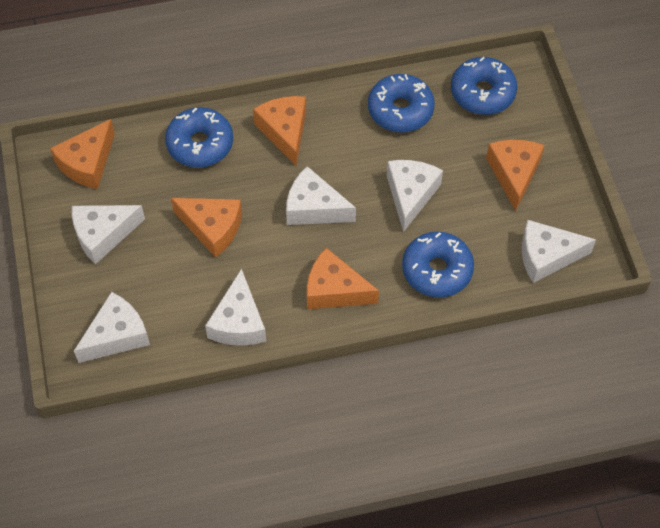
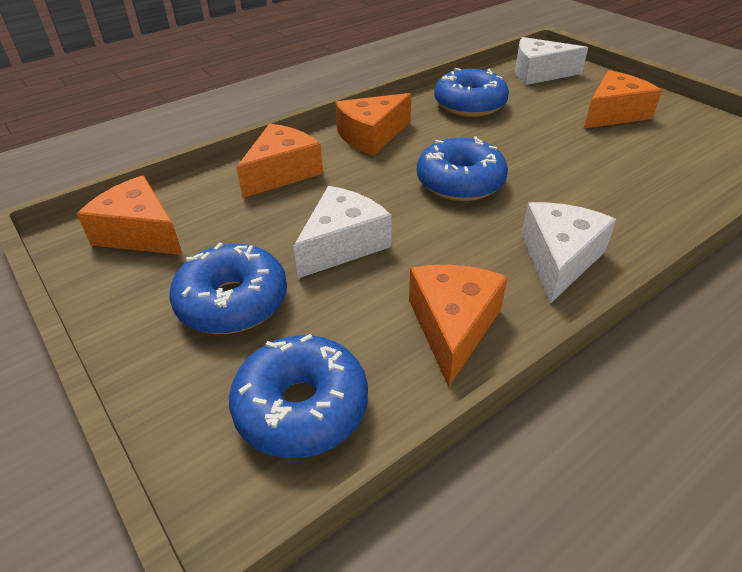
white cheese: [72,205,145,264] [74,292,150,363] [205,268,266,346] [286,166,356,225] [387,160,443,232] [522,220,596,283] = 6 -> [293,186,392,278] [515,37,588,85] [521,202,616,304] = 3

